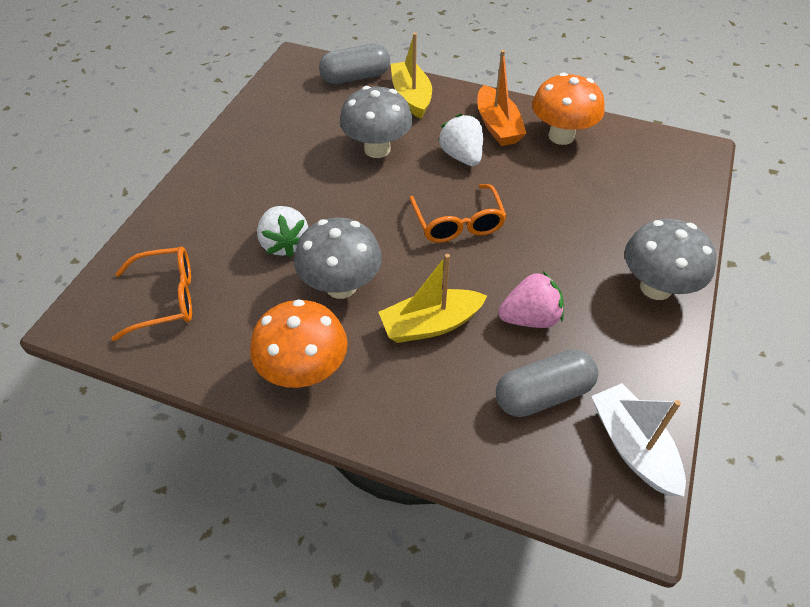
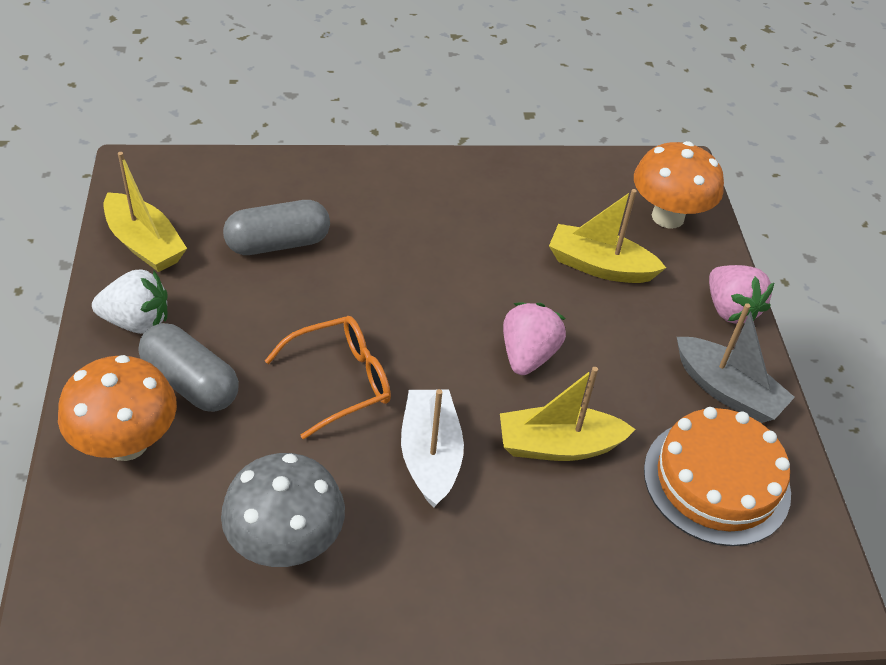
grey boat: none = 0 -> [677,303,795,423] = 1
grey mushroom: [294,217,382,299] [340,86,413,158] [624,219,716,300] = 3 -> [221,453,345,567] = 1
orange boat: [477,50,527,146] = 1 -> none = 0
orange cake: none = 0 -> [644,407,791,546] = 1
orange glasses: [111,247,192,341] [410,184,506,243] = 2 -> [265,316,391,439] = 1
pink strawberry: [498,272,564,328] = 1 -> [503,303,566,375] [709,265,774,324] = 2
white strawberry: [257,206,308,257] [438,114,483,166] = 2 -> [92,270,168,334] = 1
yellow boat: [379,254,487,343] [391,33,432,119] = 2 -> [104,152,187,272] [500,367,636,461] [549,189,666,283] = 3

